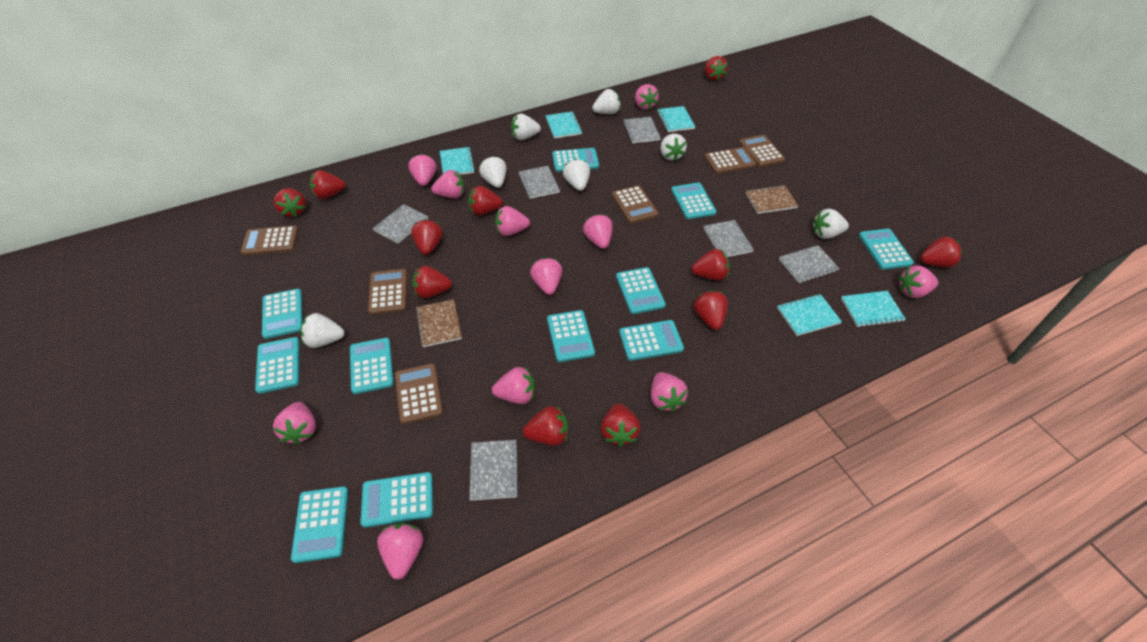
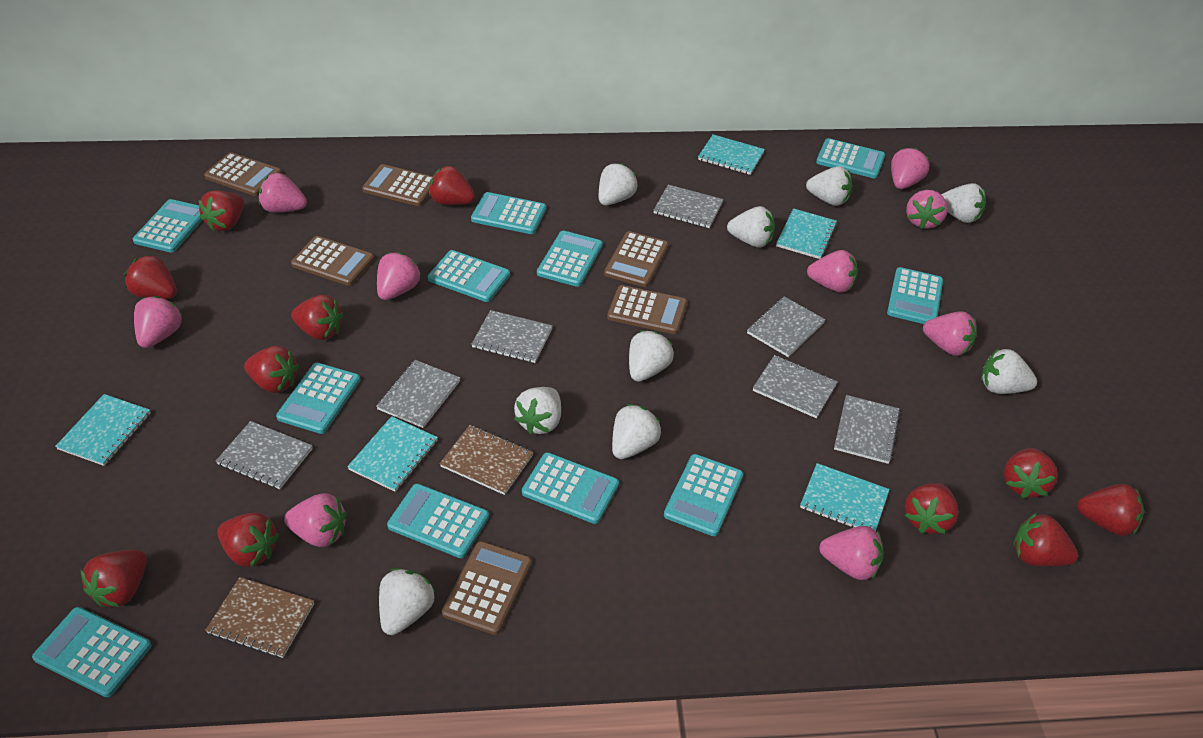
grey notebook: [373,204,428,243] [469,440,519,501] [518,166,560,199] [623,117,661,143] [704,220,754,257] [779,245,840,283] = 6 -> [216,421,313,489] [376,360,460,428] [471,310,553,363] [653,185,723,228] [747,296,826,357] [753,355,837,418] [834,395,900,464] = 7
pink strawberry: [273,402,316,444] [377,523,424,580] [408,154,437,186] [431,170,465,199] [492,367,535,404] [495,206,530,236] [530,258,562,295] [583,214,613,249] [635,84,659,110] [651,372,688,412] [899,266,938,298] = 11 -> [134,296,183,348] [259,173,307,213] [284,493,347,547] [377,252,421,300] [807,250,858,293] [819,526,884,580] [891,148,930,189] [906,190,948,229] [923,311,977,356] = 9
white strawberry: [300,313,345,348] [479,156,507,188] [511,114,541,140] [563,159,590,191] [592,89,621,114] [660,134,687,161] [813,209,849,239] = 7 -> [379,568,435,635] [514,387,561,434] [599,163,638,205] [612,404,661,459] [629,330,674,382] [727,206,775,248] [806,166,852,206] [941,183,986,223] [981,348,1037,394] = 9

